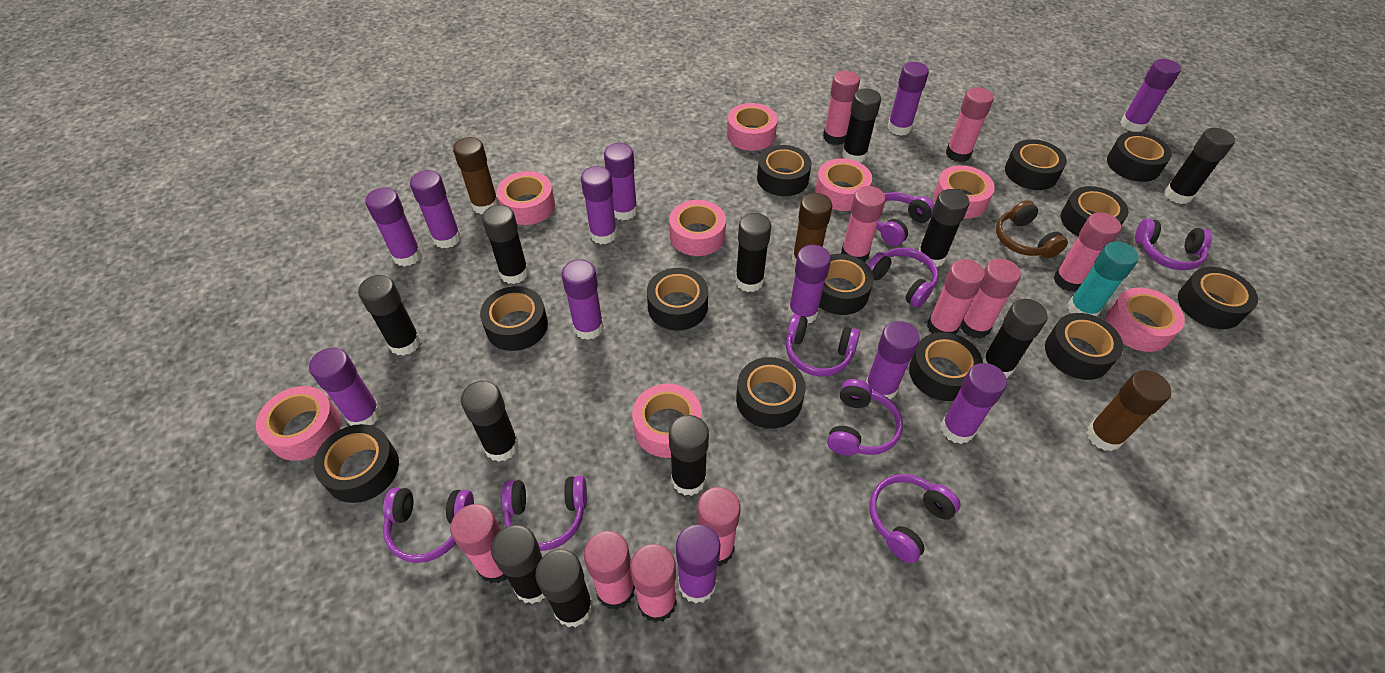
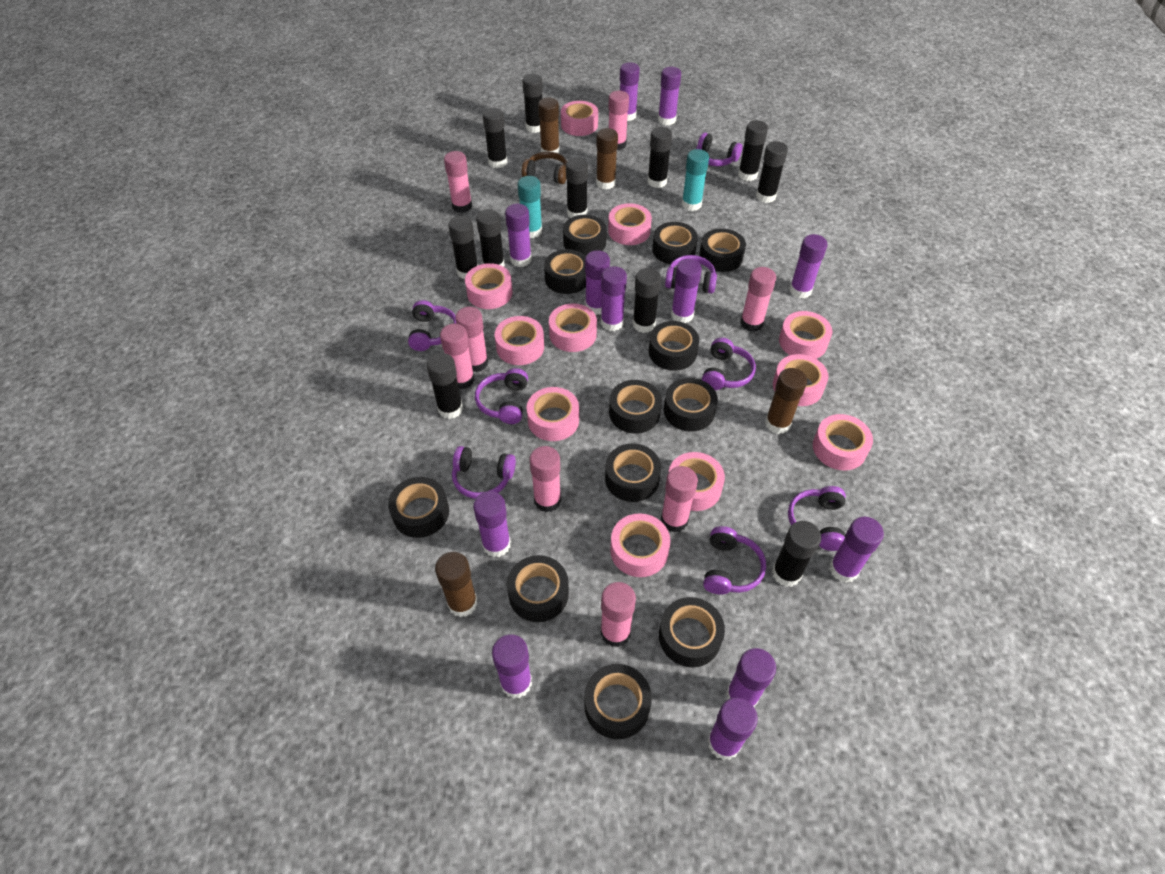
brown glue stick: [453,137,499,214] [792,193,832,267] [1086,370,1171,451] = 3 -> [435,552,478,617] [538,98,560,154] [596,128,618,190] [765,368,807,434] = 4
pink glue stick: [450,504,507,584] [584,531,635,610] [630,544,677,623] [697,487,740,566] [823,71,860,145] [841,186,886,262] [927,259,985,334] [946,87,994,162] [960,259,1021,339] [1054,212,1121,292] = 10 -> [440,323,474,389] [444,151,472,213] [455,307,488,372] [530,446,561,512] [600,582,636,647] [608,91,629,150] [661,466,698,533] [740,267,776,332] = 8
pink tape: [256,386,341,461] [496,171,555,225] [632,384,702,458] [669,200,726,256] [727,103,778,151] [815,158,872,211] [933,165,995,219] [1106,287,1185,352] = 8 -> [465,263,513,309] [495,316,544,365] [527,387,579,441] [549,304,597,352] [561,101,598,136] [608,203,652,245] [610,513,670,577] [668,452,725,511] [773,354,828,406] [779,311,832,359] [813,414,873,471] = 11
turquoise glue stick: [1067,241,1139,316] = 1 -> [517,176,542,238] [682,149,709,211] = 2

